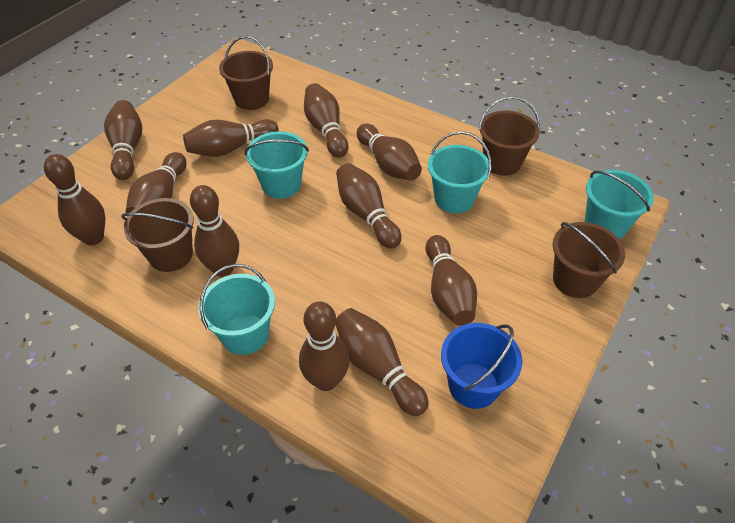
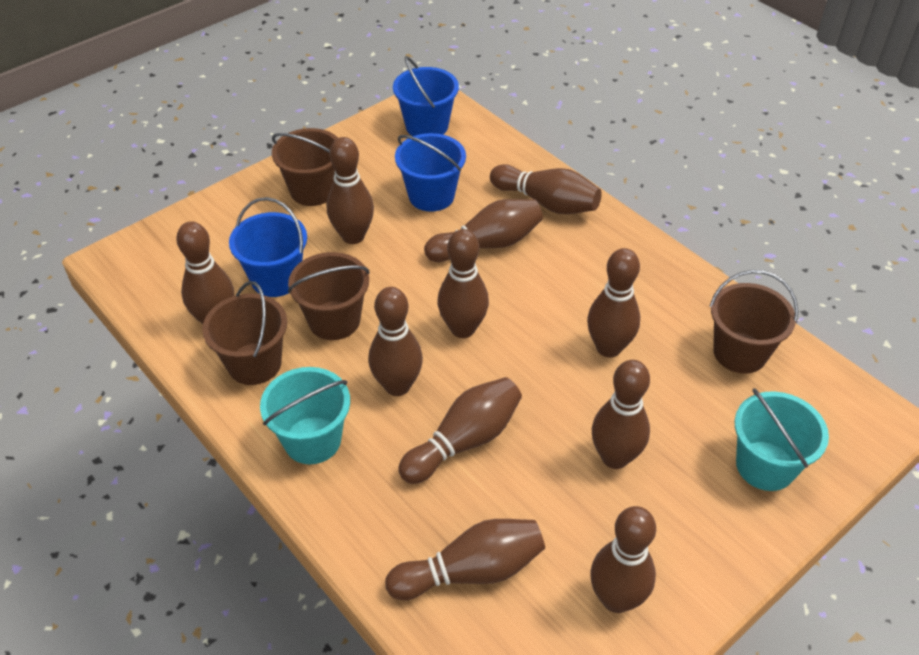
blue bucket: [441,323,522,409] = 1 -> [229,197,307,297] [393,56,459,136] [395,133,466,212] = 3
turquoise bucket: [198,264,275,355] [245,131,309,199] [428,131,491,213] [585,170,654,239] = 4 -> [260,367,350,464] [734,388,829,491] = 2

